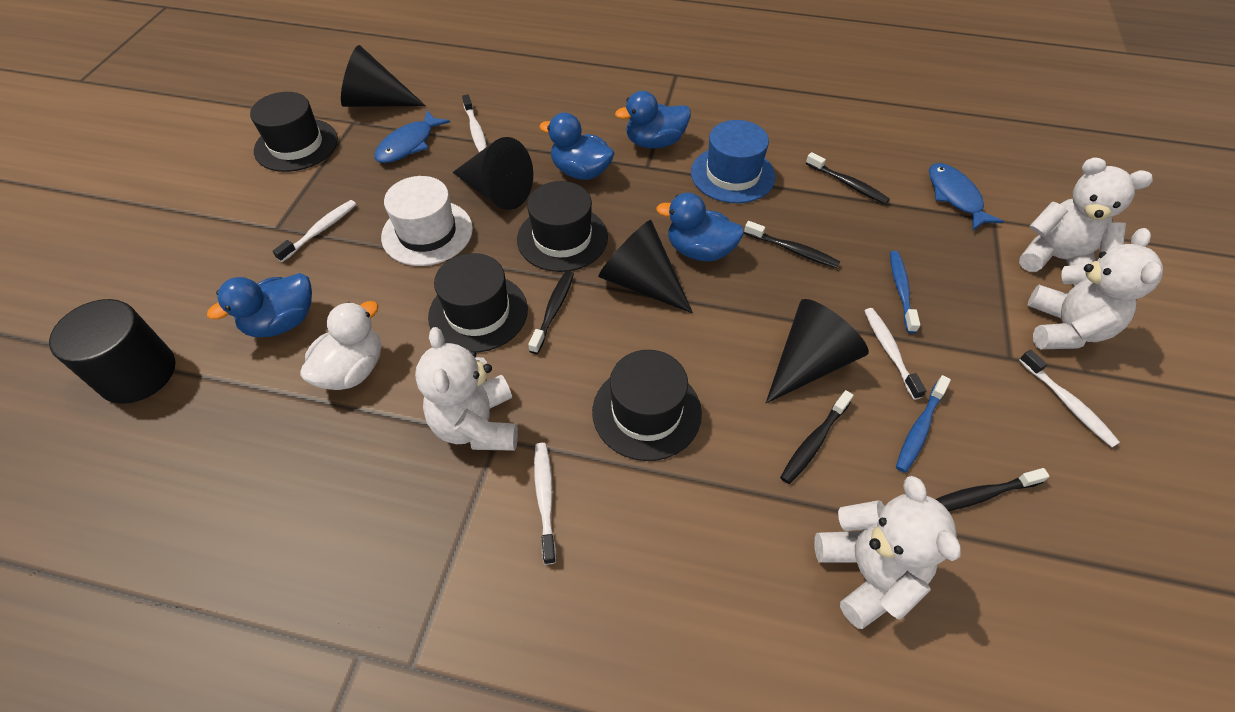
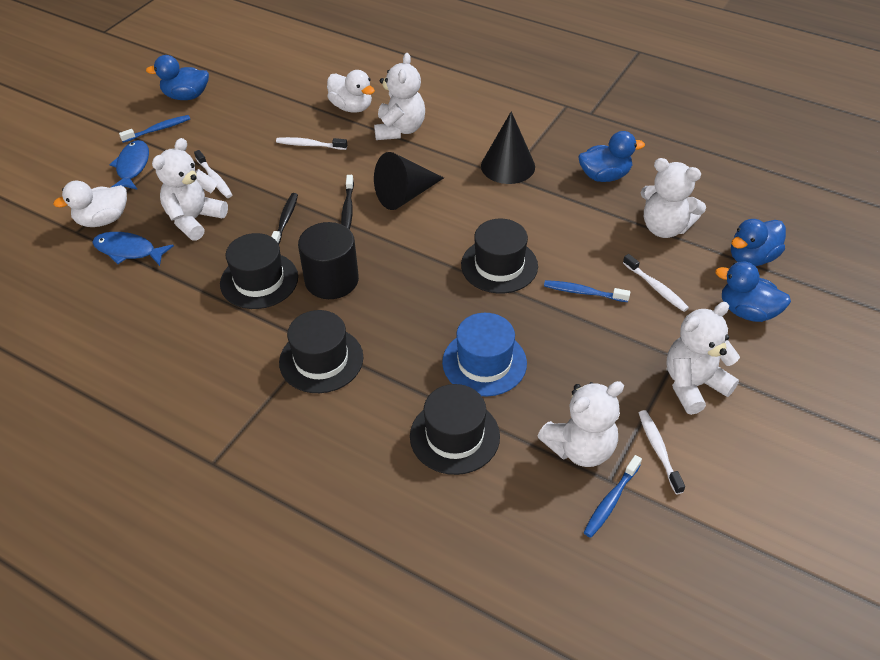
black cone: [341,45,426,107] [453,137,533,210] [598,220,693,314] [766,299,869,403] = 4 -> [374,152,444,210] [481,111,535,184] = 2
black toothbrush: [528,271,574,354] [744,221,840,268] [780,390,854,484] [806,152,890,204] [936,468,1050,511] = 5 -> [271,193,298,244] [341,175,354,230] = 2
blue toothbrush: [890,251,920,333] [896,375,951,473] = 2 -> [119,115,190,143] [544,280,630,302] [583,455,642,538] = 3
white duck: [300,301,381,390] = 1 -> [53,181,127,227] [327,70,375,113] = 2
white hat: [381,176,473,266] = 1 -> none = 0
white teddy bear: [415,327,518,451] [814,476,961,629] [1019,157,1153,286] [1028,228,1163,349] = 4 -> [152,138,228,241] [374,53,425,140] [538,381,624,467] [641,158,706,238] [666,302,740,415] = 5
white toothbrush: [273,200,356,262] [462,94,487,152] [534,443,556,565] [864,308,926,400] [1019,350,1120,447] = 5 -> [194,150,232,198] [276,137,347,150] [623,254,689,312] [639,410,685,494] = 4

